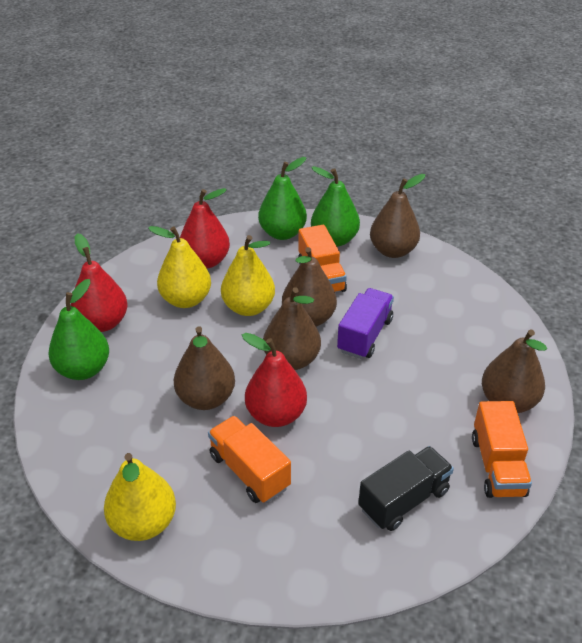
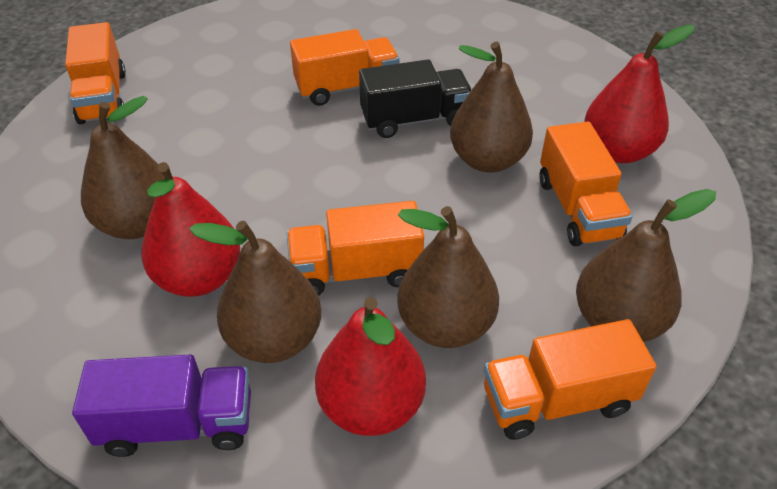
green pear: [48,279,109,380] [258,157,307,240] [311,166,360,247] = 3 -> none = 0
orange truck: [208,416,291,503] [298,225,347,292] [472,401,532,498] = 3 -> [65,22,126,124] [287,201,424,296] [290,29,399,106] [484,319,656,440] [539,122,633,246] = 5
yellow pear: [104,453,176,541] [148,226,211,308] [221,235,275,316] = 3 -> none = 0

